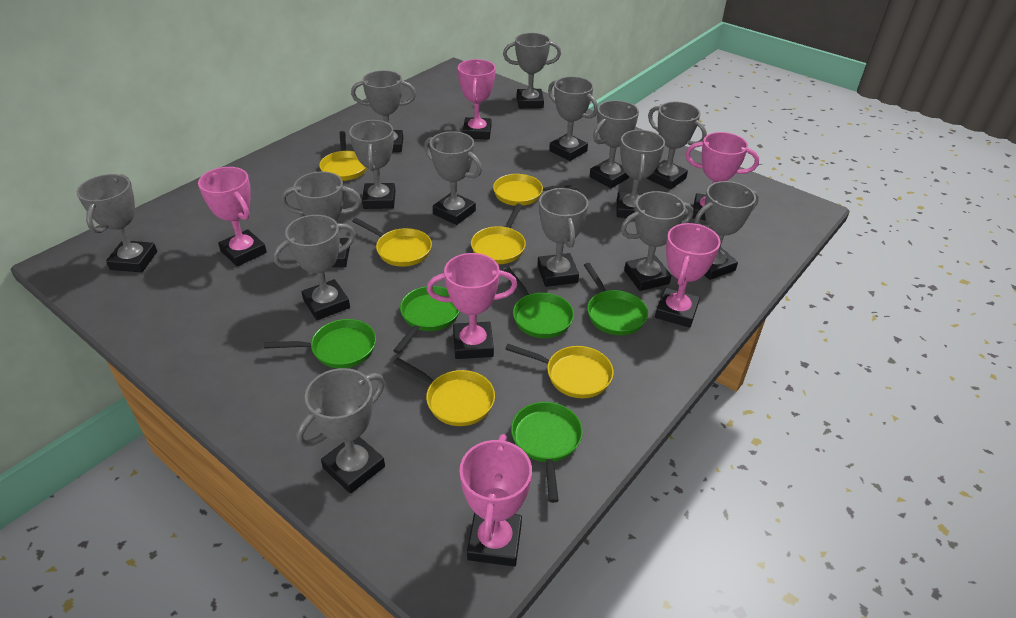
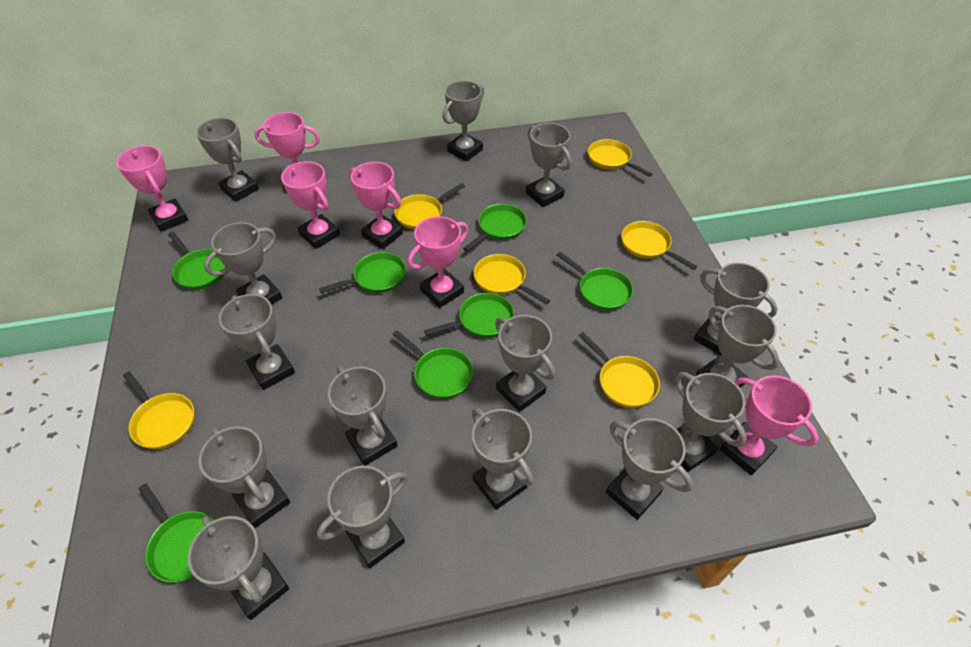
green pan: [264,319,376,368] [393,286,460,354] [504,268,574,338] [511,402,583,503] [584,263,648,335] = 5 -> [139,483,214,582] [168,232,226,290] [319,252,406,293] [392,330,473,399] [424,293,514,338] [463,204,527,252] [557,252,633,310] = 7

